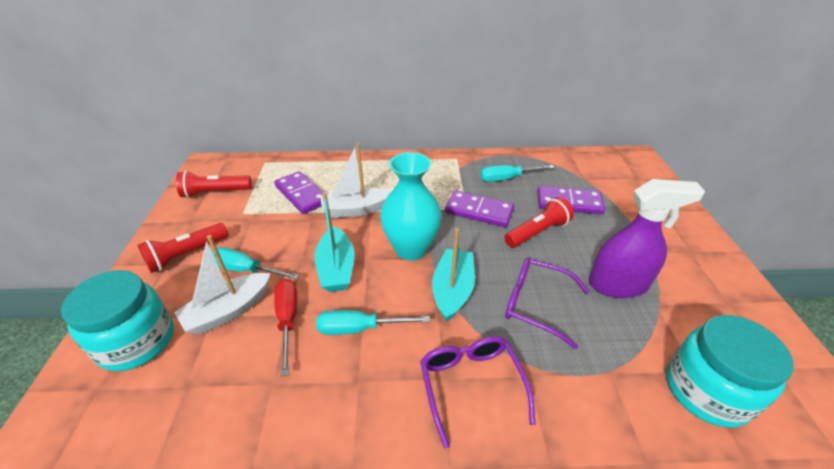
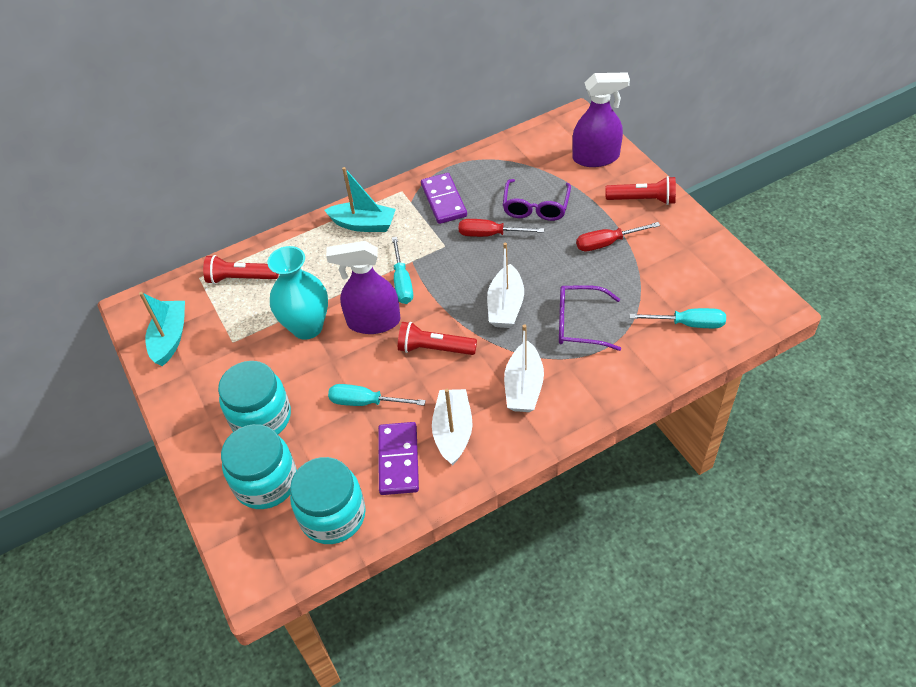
purple domino: [274,171,324,214] [445,191,514,227] [537,186,605,215] = 3 -> [378,422,419,495] [421,173,467,224] = 2
purple spray bottle: [589,179,705,298] = 1 -> [326,241,401,334] [572,72,630,167] = 2
red screwdriver: [274,279,297,376] = 1 -> [459,219,544,237] [576,222,660,251] = 2
turquoise jar: [61,270,174,371] [666,315,794,428] = 2 -> [218,361,291,434] [221,424,297,509] [290,457,366,544] = 3
white boat: [174,235,271,335] [320,143,391,218] = 2 -> [432,389,472,465] [487,243,524,328] [504,324,544,412] = 3

